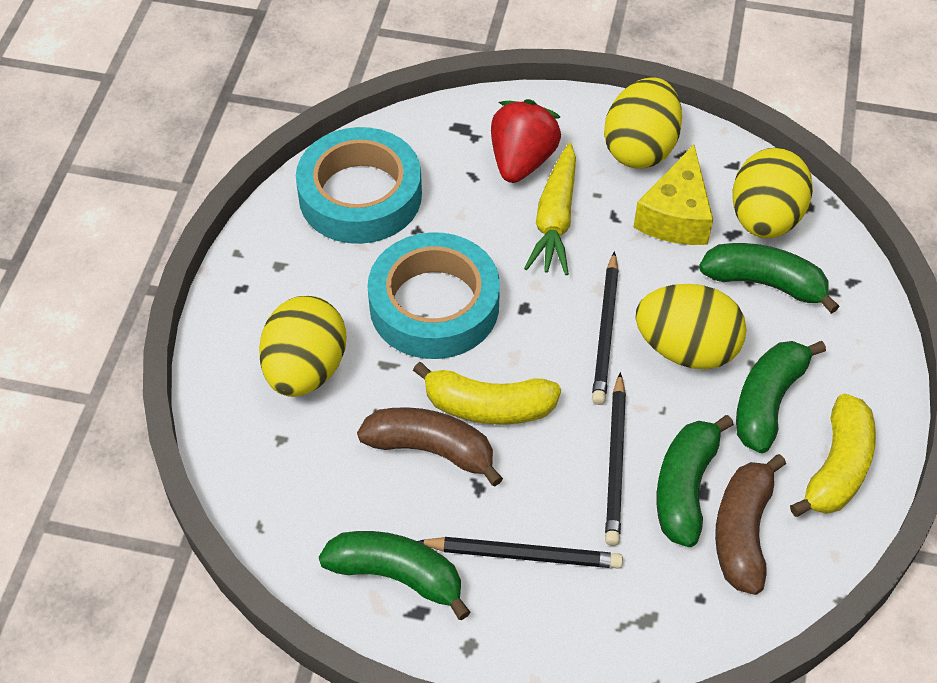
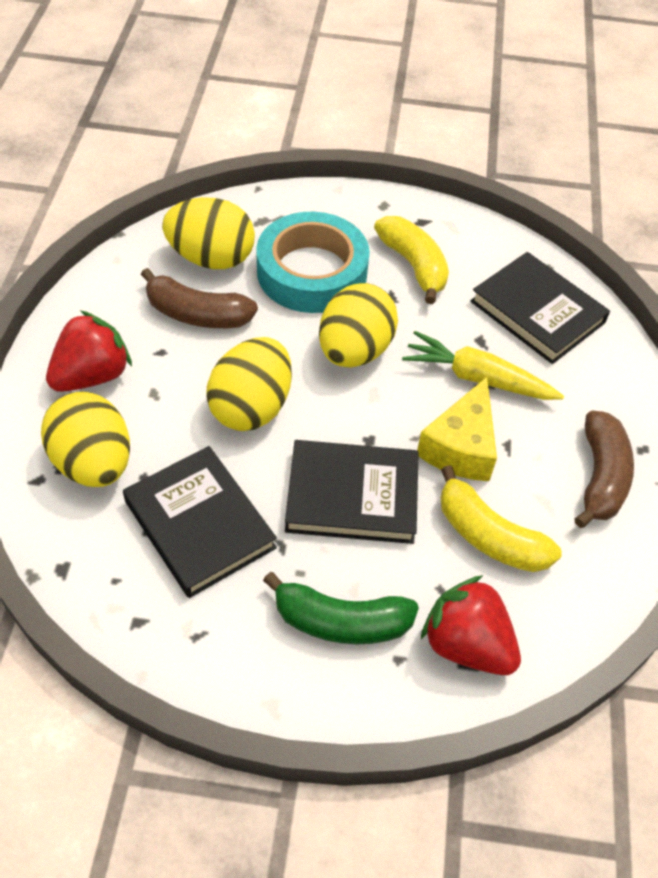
black book: none = 0 -> [123,446,277,598] [285,440,419,544] [470,252,610,364] = 3
black pencil: [418,537,623,569] [592,251,619,405] [605,372,626,546] = 3 -> none = 0
green banana: [319,531,471,620] [656,415,734,547] [699,243,840,314] [736,341,826,453] = 4 -> [263,572,419,644] = 1
red strawberry: [491,99,561,183] = 1 -> [46,310,132,392] [421,575,521,675] = 2
turquoise tape: [296,127,422,244] [368,232,500,359] = 2 -> [256,212,370,313] = 1

